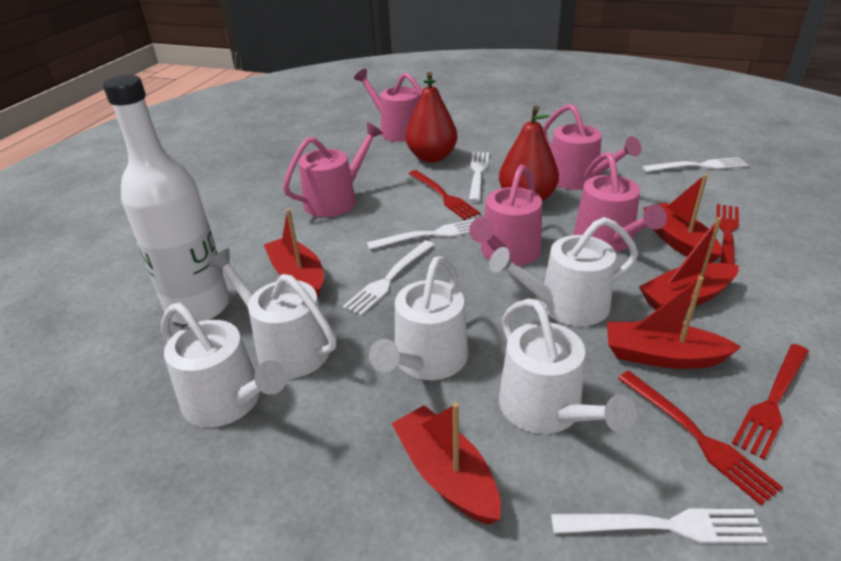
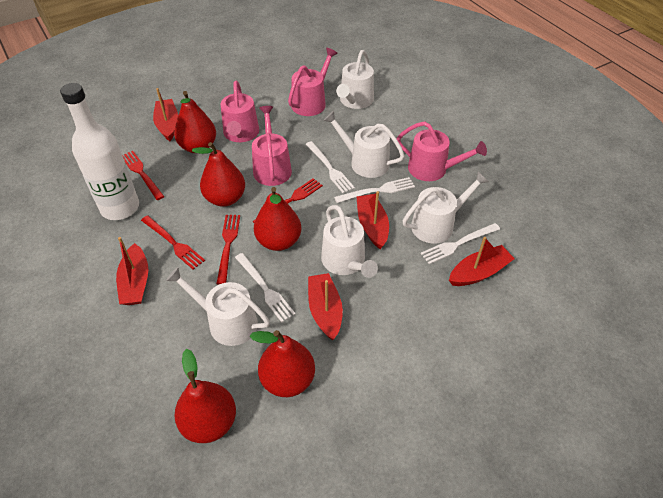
pink watering can: [283,123,383,217] [354,69,422,142] [469,165,542,266] [543,104,642,190] [574,152,667,252] = 5 -> [221,81,259,142] [252,106,292,186] [288,48,338,116] [397,121,487,181] = 4
red pear: [406,72,457,163] [499,106,559,202] = 2 -> [174,91,216,153] [174,349,236,443] [192,142,245,207] [250,330,315,397] [254,187,301,251] = 5
white fork: [343,241,434,316] [367,219,475,250] [469,152,489,202] [551,509,767,544] [642,157,749,172] = 5 -> [235,253,296,322] [306,141,355,193] [334,177,415,203] [421,223,500,264] = 4

